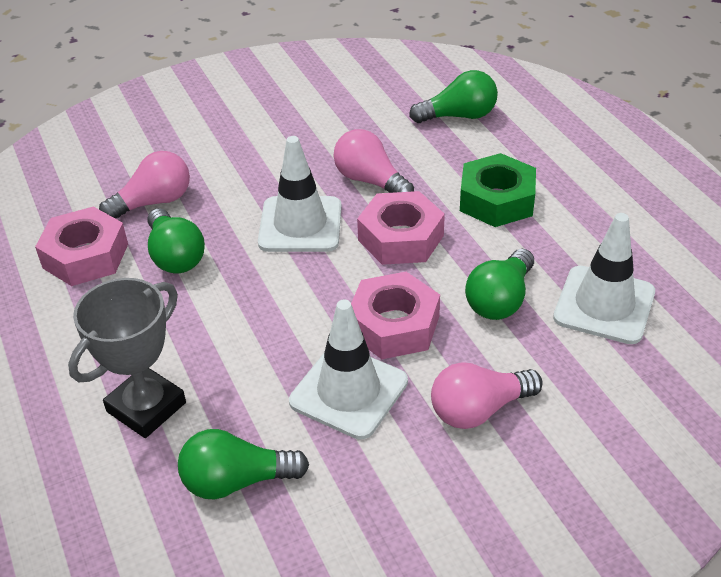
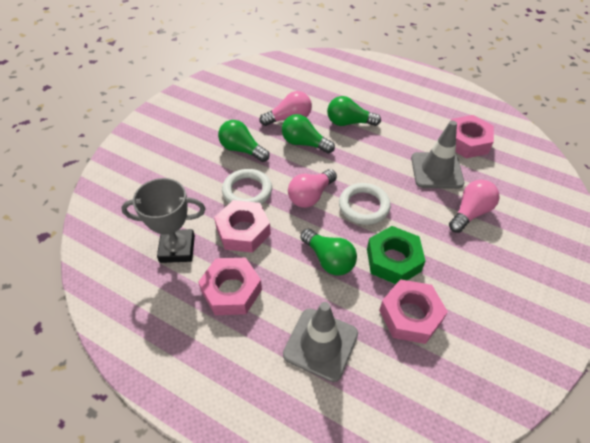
grey traffic cone: none = 0 -> [283,302,358,382] [411,120,464,189] = 2
pink nut: [35,207,128,286] [351,272,440,359] [357,191,445,265] = 3 -> [198,257,262,315] [214,200,271,253] [379,279,448,344] [451,115,494,158] = 4
white ring: none = 0 -> [222,169,272,205] [339,183,391,225] = 2
white traffic cone: [258,136,342,252] [289,299,408,440] [553,213,655,344] = 3 -> none = 0

